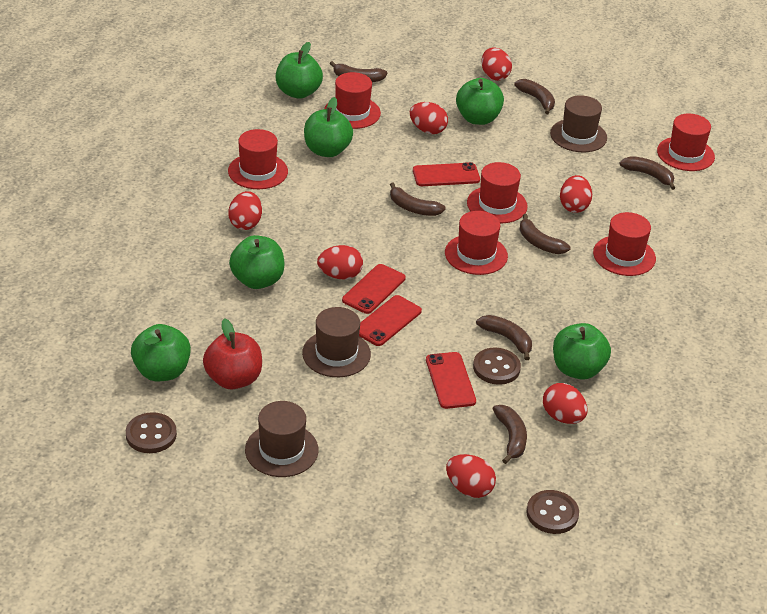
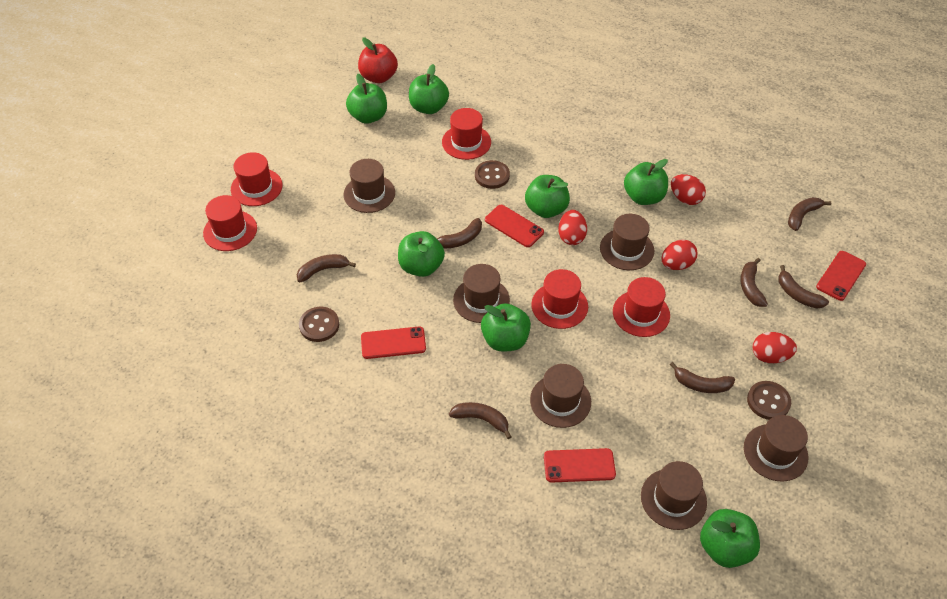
brown hat: [245,401,319,477] [302,307,371,377] [550,95,607,153] = 3 -> [344,159,395,213] [453,264,510,323] [530,364,591,428] [600,214,654,270] [641,461,707,530] [744,415,808,482] = 6
green apple: [131,324,191,381] [229,235,285,289] [276,42,323,99] [304,97,353,157] [456,78,504,125] [553,323,611,379] = 6 -> [346,74,387,124] [398,231,445,277] [409,64,449,114] [481,303,531,352] [525,175,570,218] [624,159,668,205] [700,509,760,568] = 7
red egg: [228,191,262,230] [317,245,363,279] [410,102,448,134] [446,454,496,498] [481,47,512,81] [543,383,588,424] [560,175,592,213] = 7 -> [558,210,587,245] [661,240,698,270] [671,174,706,205] [753,332,797,363] = 4
red hat: [228,129,288,189] [324,72,381,129] [445,211,508,275] [467,162,528,223] [593,212,656,276] [657,114,715,171] = 6 -> [203,195,257,251] [231,152,283,206] [442,108,491,160] [531,269,588,329] [613,277,670,337] = 5

